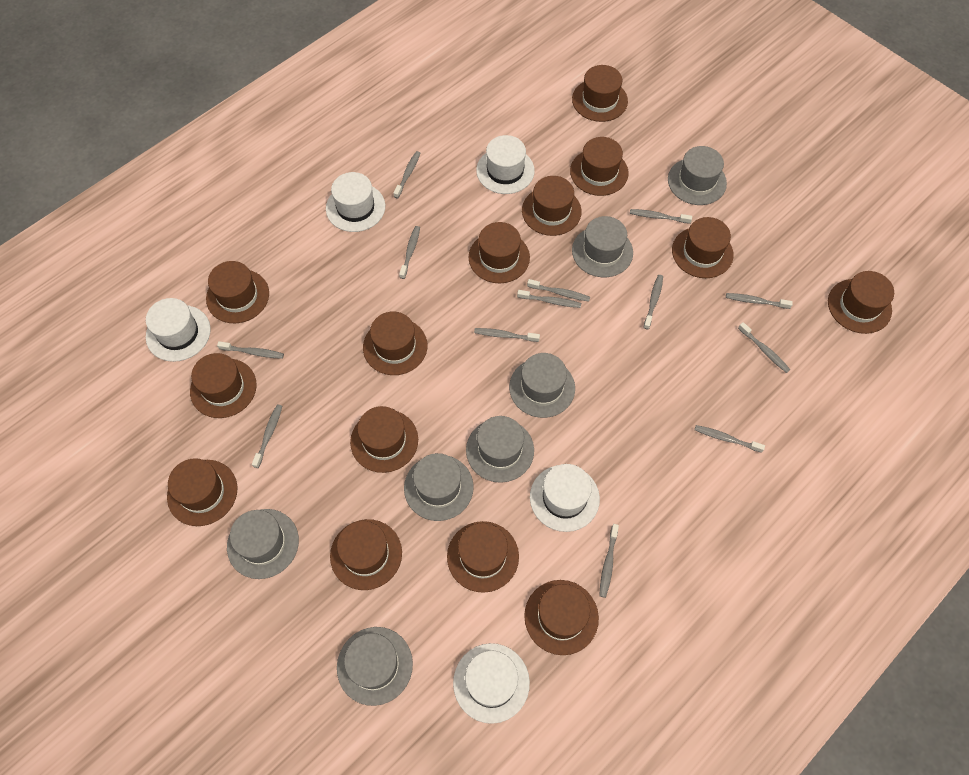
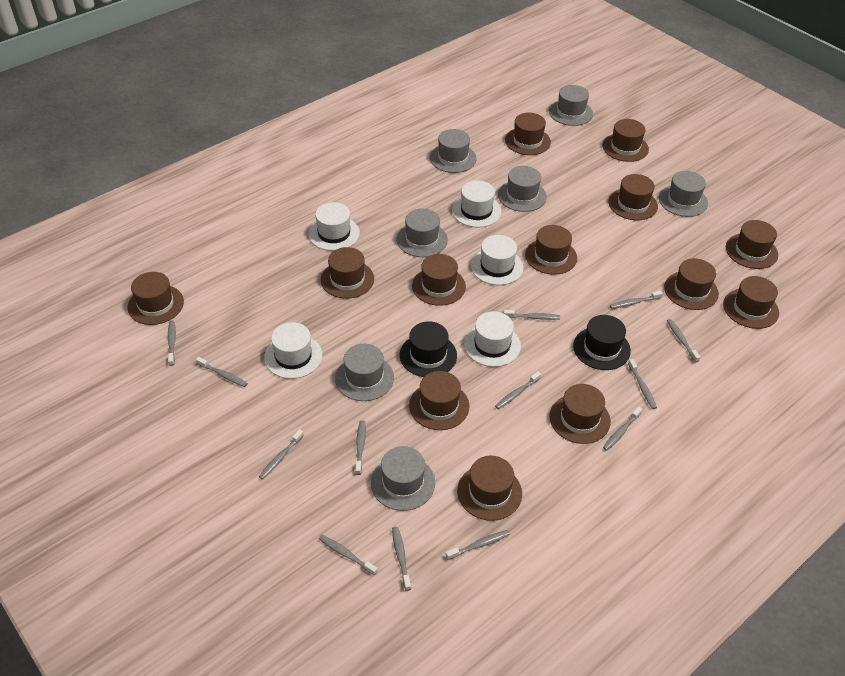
black hat: none = 0 -> [400,321,457,377] [573,315,631,370] = 2
brown hat: [167,458,237,526] [190,353,257,418] [206,261,269,323] [330,519,402,590] [350,406,418,473] [363,311,427,375] [447,521,519,593] [469,222,530,283] [522,176,582,236] [524,580,599,655] [570,137,629,196] [572,65,628,122] [672,217,734,278] [828,271,894,334] = 14 -> [127,272,184,325] [321,247,374,299] [409,371,469,430] [412,254,466,306] [457,456,522,521] [505,113,551,155] [525,225,577,275] [549,384,611,444] [603,119,649,162] [609,174,658,220] [664,258,719,310] [723,276,779,329] [726,220,778,269] = 13

